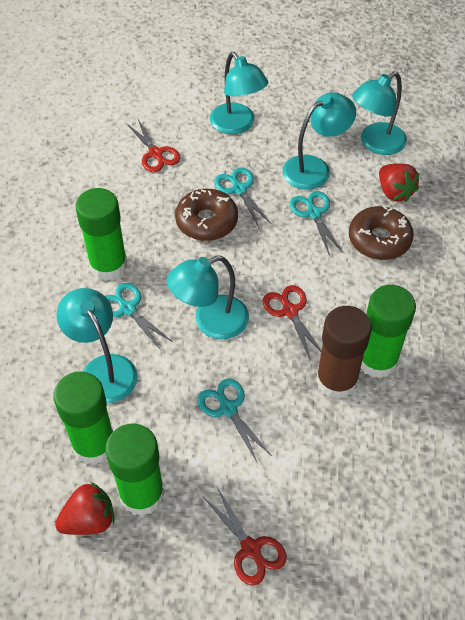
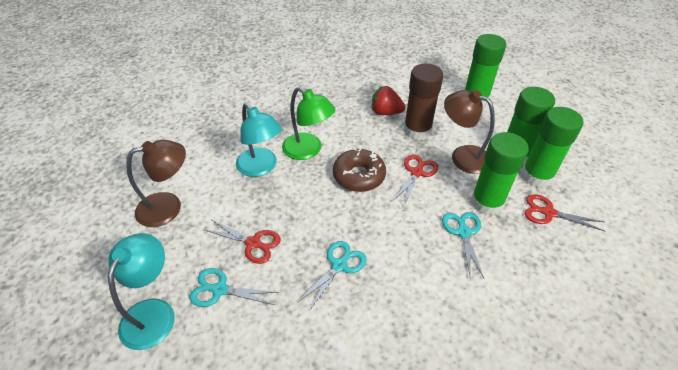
brown donut: [175,189,238,241] [349,205,414,260] = 2 -> [333,148,386,192] = 1
brown lamp: none = 0 -> [126,140,186,227] [444,90,495,174] = 2
green lamp: none = 0 -> [282,87,336,160] = 1
red strawberry: [55,482,115,535] [379,163,419,202] = 2 -> [372,86,406,115] = 1
turquoise lamp: [56,288,138,403] [167,256,249,339] [210,52,268,134] [282,92,356,190] [352,72,407,155] = 5 -> [108,233,175,350] [236,103,282,177] = 2
turquoise scissors: [105,283,173,350] [197,378,272,464] [214,167,271,227] [289,191,343,254] = 4 -> [190,268,279,307] [297,241,367,311] [442,212,484,278] = 3

